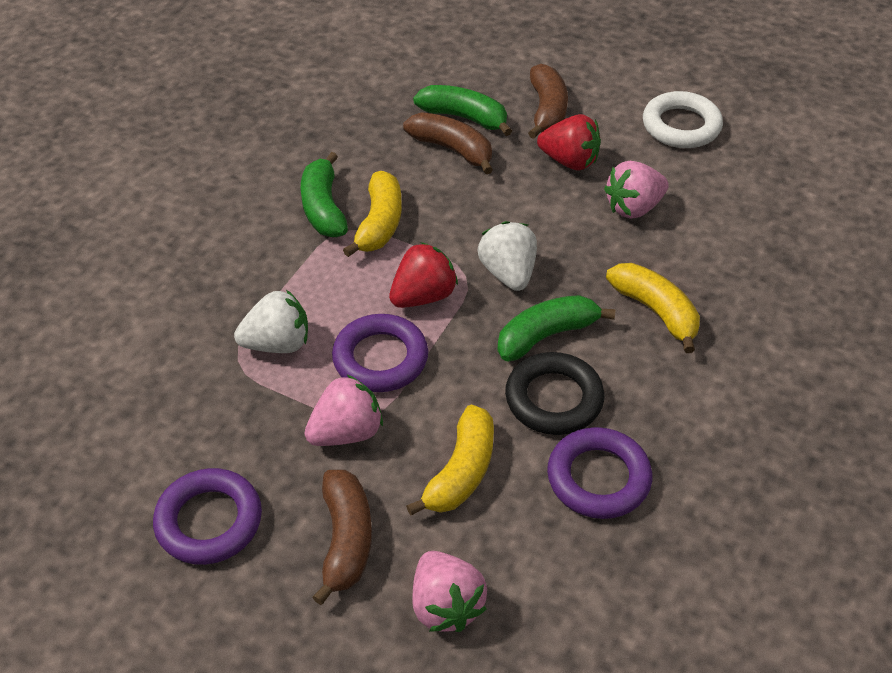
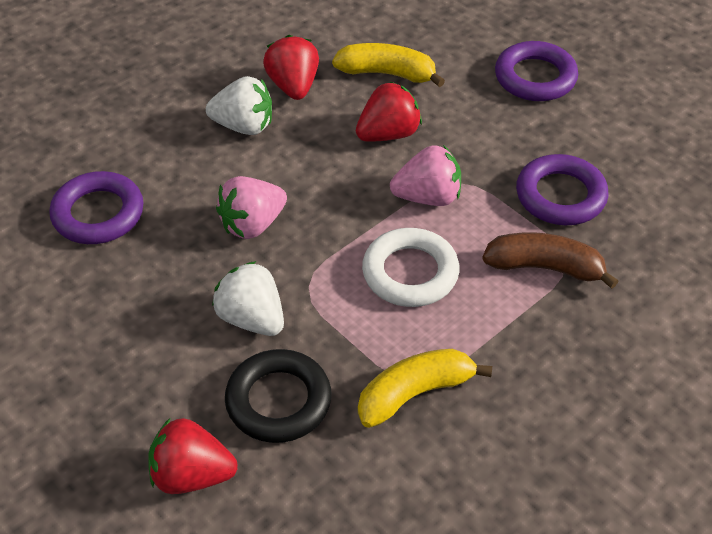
brown banana: [312,470,372,605] [403,112,493,174] [528,64,568,139] = 3 -> [482,232,619,289] = 1
green banana: [300,152,348,237] [413,85,512,136] [497,295,616,361] = 3 -> none = 0
pink strawberry: [304,375,383,446] [412,551,487,632] [604,161,669,219] = 3 -> [216,176,287,239] [390,145,461,206] = 2
red strawberry: [389,242,458,308] [537,114,601,171] = 2 -> [149,418,238,494] [263,35,319,100] [356,82,422,142] = 3
yellow banana: [343,171,402,257] [406,405,494,516] [606,263,700,353] = 3 -> [332,43,445,87] [358,349,492,428] = 2

